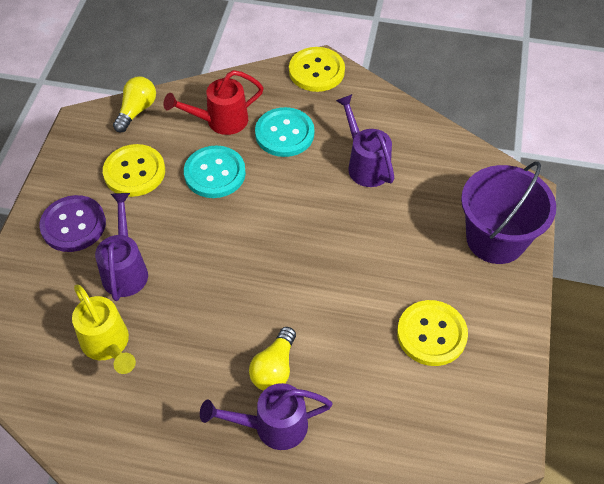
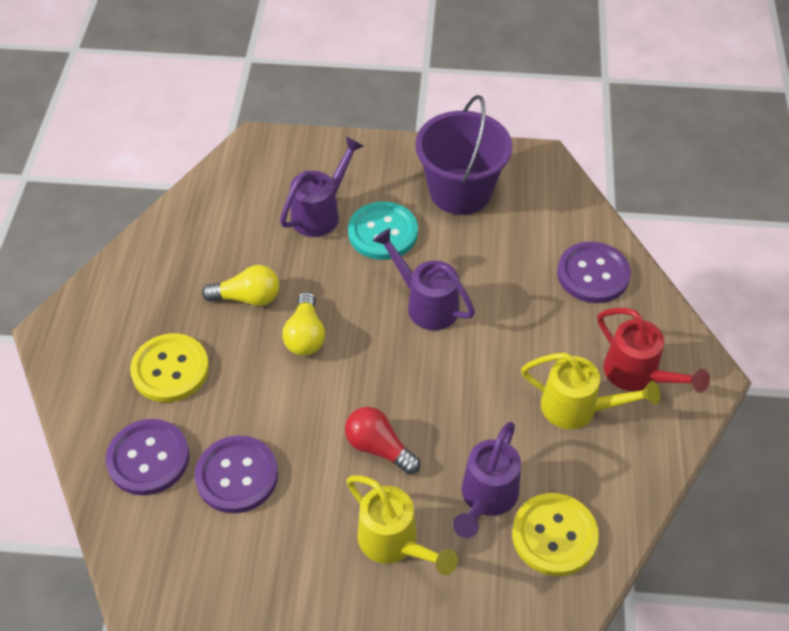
purple button: [40,195,106,252] = 1 -> [106,419,189,495] [195,436,278,513] [557,242,631,303] = 3
red light bulb: none = 0 -> [345,407,420,475] = 1
turquoise button: [184,145,246,198] [255,107,314,157] = 2 -> [348,201,418,260] = 1
yellow button: [103,144,165,197] [289,47,345,92] [397,300,468,366] = 3 -> [130,333,209,402] [512,493,599,576] = 2
yellow watering can: [72,284,136,374] = 1 -> [346,475,458,575] [521,353,660,429] = 2

